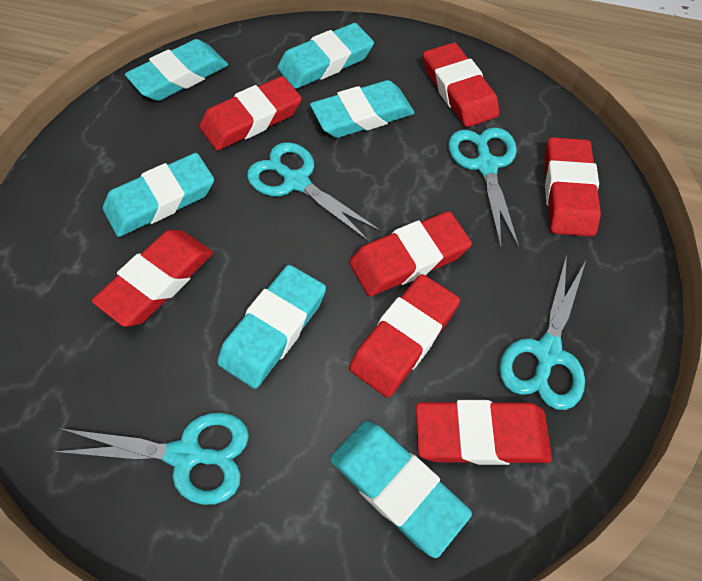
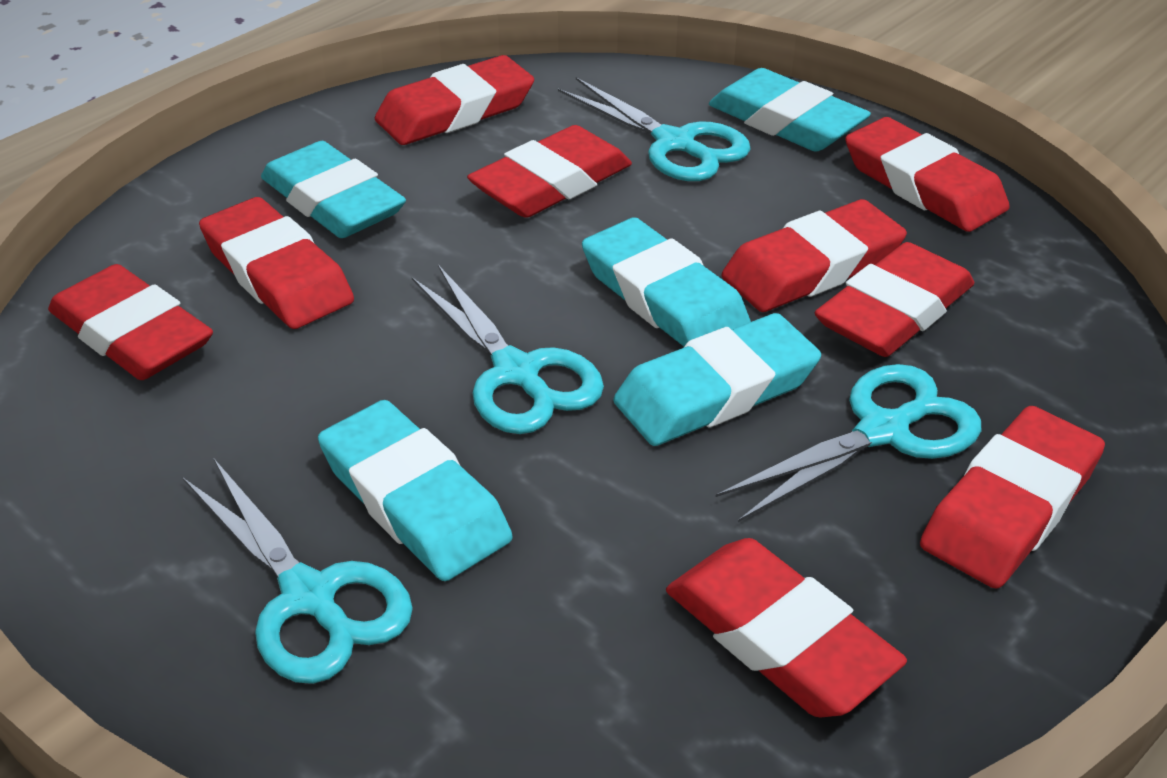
red eraser: [92,230,213,327] [199,76,302,151] [349,211,472,297] [349,274,460,398] [416,400,552,465] [423,43,500,127] [544,137,601,237] = 7 -> [48,264,213,380] [199,197,354,329] [375,55,534,145] [467,125,632,218] [666,538,907,717] [722,199,907,312] [815,242,974,357] [845,117,1010,232] [920,406,1105,589] = 9
turquoise eraser: [103,153,214,237] [125,39,228,101] [217,265,326,389] [277,23,374,89] [310,80,415,138] [330,421,472,558] = 6 -> [261,141,406,238] [318,400,512,581] [582,217,751,346] [613,313,821,446] [709,68,871,152] = 5

